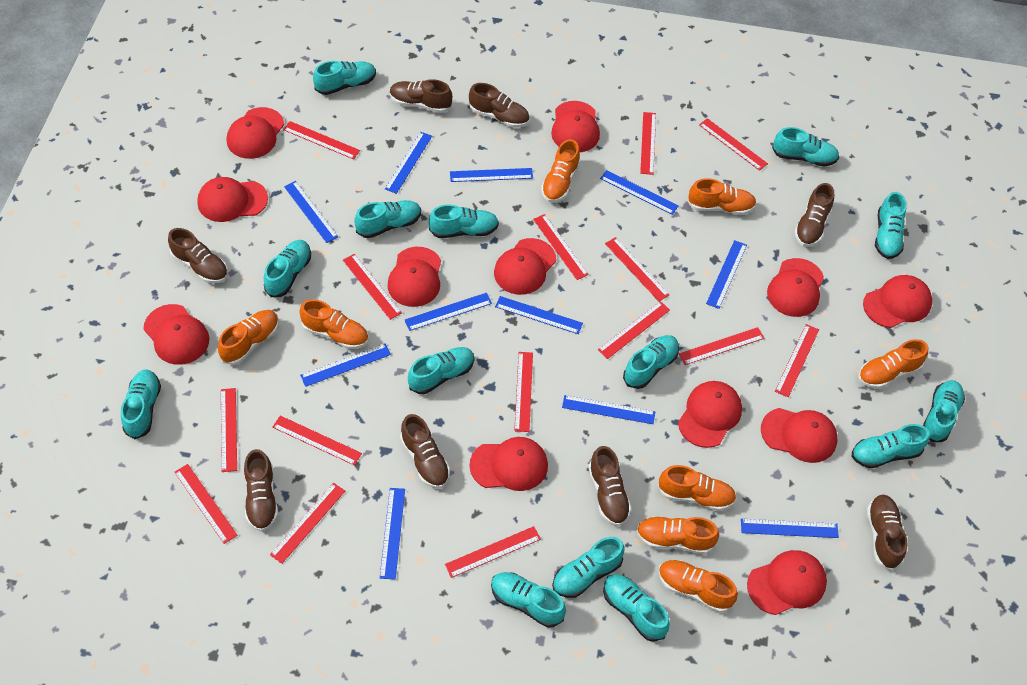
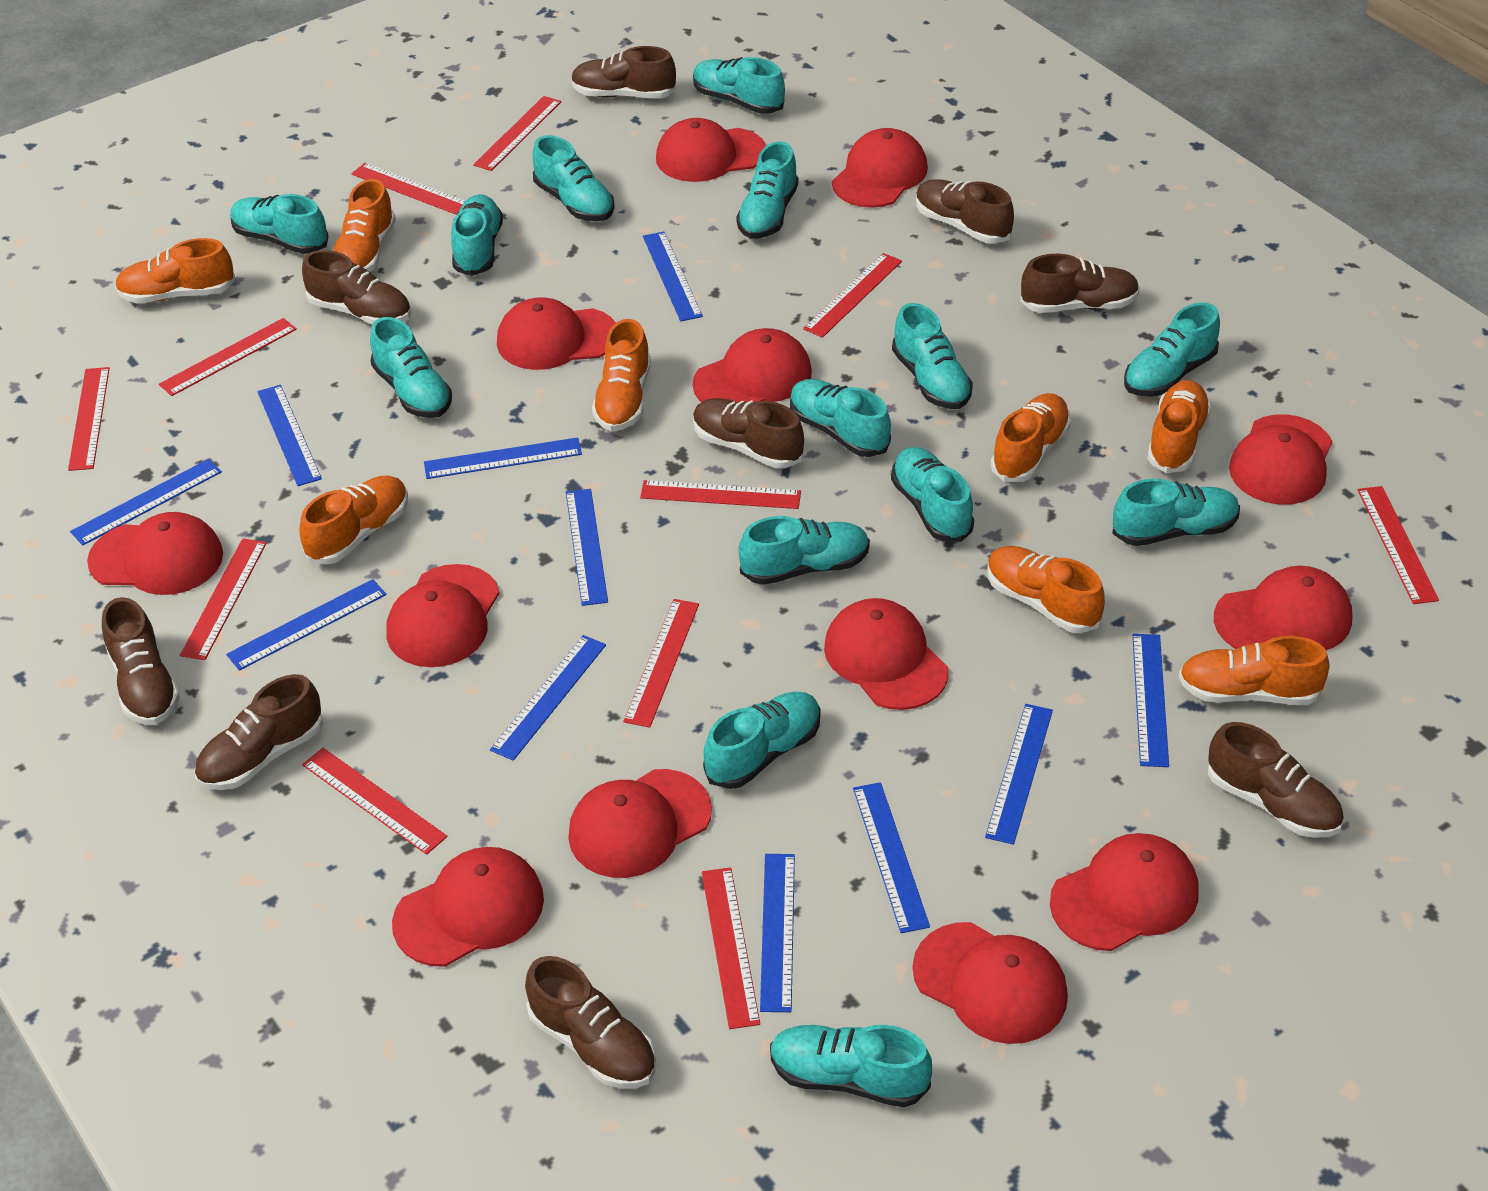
brown shoe: [168,228,228,283] [244,449,278,532] [390,79,452,113] [400,414,450,488] [469,83,530,128] [588,446,632,526] [794,183,834,247] [867,495,907,570] = 8 -> [102,597,180,725] [194,674,323,790] [302,250,411,324] [525,956,656,1088] [571,46,677,99] [693,398,804,468] [916,179,1014,244] [1020,254,1140,313] [1208,722,1344,838] = 9
red cap: [144,304,209,365] [197,177,268,222] [227,107,284,159] [388,247,441,307] [469,437,548,491] [494,238,556,295] [551,101,600,152] [678,381,742,448] [747,550,827,615] [761,408,838,463] [767,258,824,317] [863,275,932,328] = 12 -> [87,512,223,595] [386,564,500,667] [392,847,544,967] [497,297,616,370] [568,769,712,878] [656,118,766,182] [693,328,812,403] [824,598,948,710] [832,128,928,208] [912,922,1068,1044] [1050,833,1199,951] [1214,566,1352,650] [1229,414,1332,505] = 13
red ruler: [174,464,238,544] [221,388,237,472] [270,483,345,564] [272,416,362,465] [283,121,360,159] [343,254,402,320] [445,526,541,578] [514,352,533,432] [533,214,589,280] [598,301,670,359] [605,237,669,302] [640,112,656,175] [679,327,764,365] [699,118,768,171] [775,324,819,397] = 15 -> [68,367,110,471] [159,318,297,396] [180,539,267,660] [302,748,447,855] [351,163,465,215] [473,96,561,171] [623,599,699,728] [640,480,801,509] [702,867,760,1029] [803,253,902,338] [1358,486,1439,604] = 11

